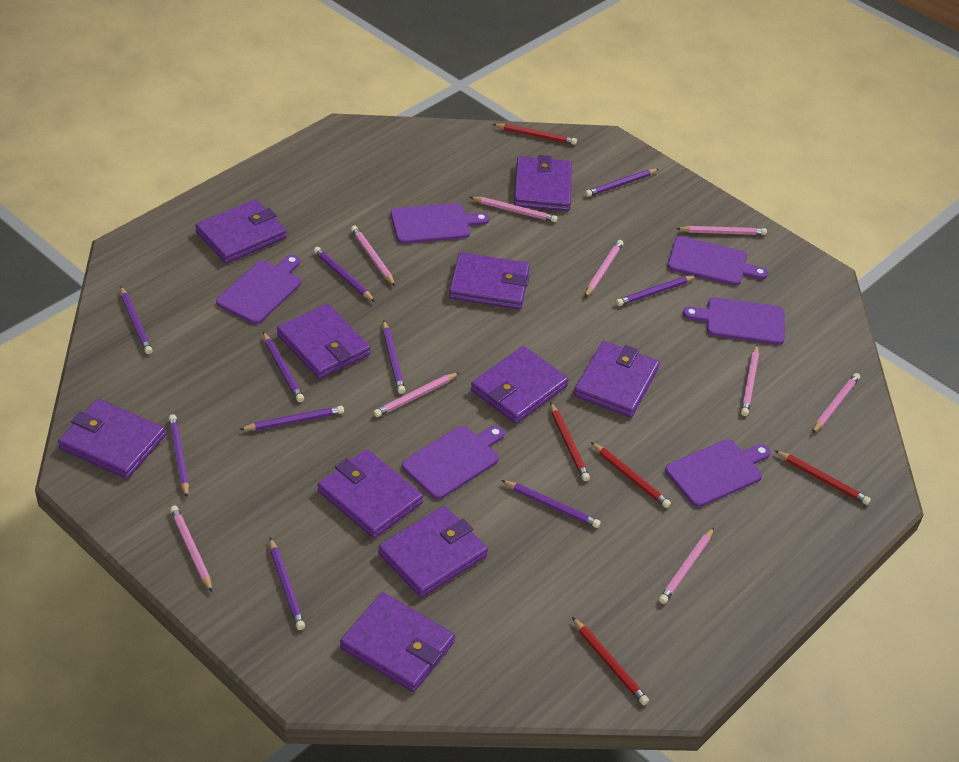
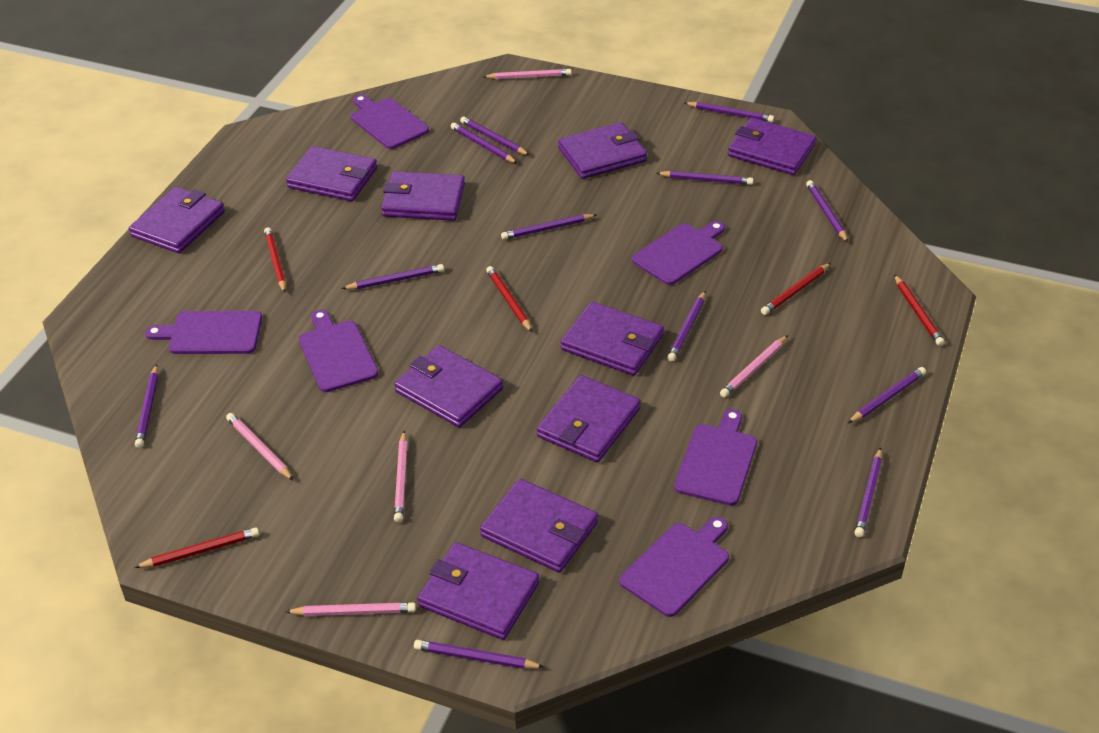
pink pencil: [170,506,212,592] [351,226,395,286] [373,372,460,417] [470,197,557,222] [585,240,623,297] [659,528,714,604] [676,226,767,235] [741,345,759,416] [812,373,860,434] = 9 -> [226,413,294,481] [285,602,416,616] [394,431,408,523] [483,69,572,79] [720,335,788,397] = 5
purple pencil: [120,286,153,354] [169,414,189,497] [239,406,344,430] [263,332,304,402] [270,537,305,630] [314,247,375,302] [383,320,405,394] [501,480,601,528] [585,169,659,197] [616,275,696,306] = 10 -> [135,364,158,448] [341,264,444,289] [414,640,544,669] [451,123,518,164] [460,116,529,155] [501,214,596,240] [656,171,753,185] [667,291,706,362] [685,102,774,122] [806,180,848,242] [848,367,926,423] [854,448,882,537] = 12

